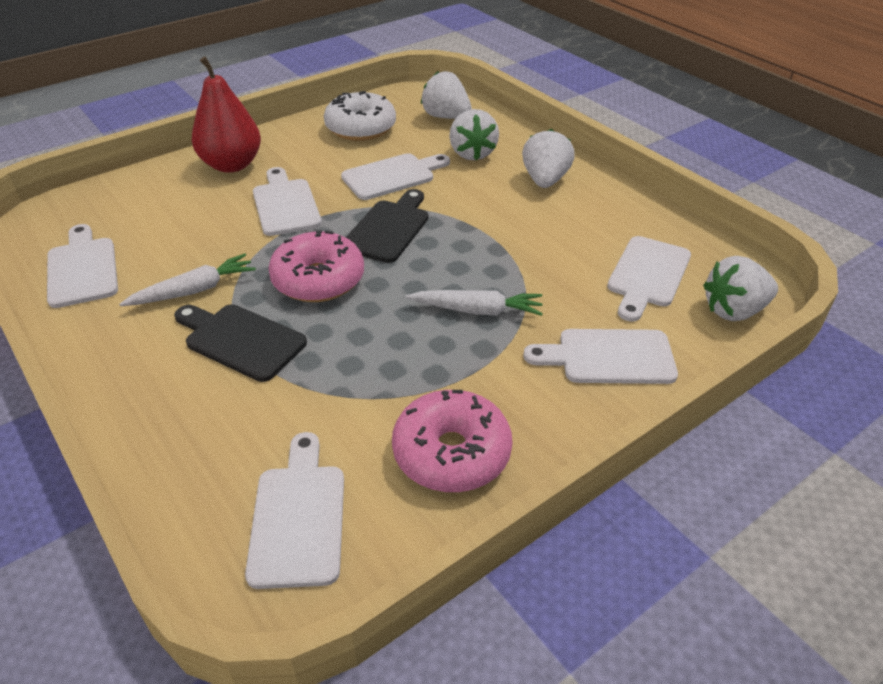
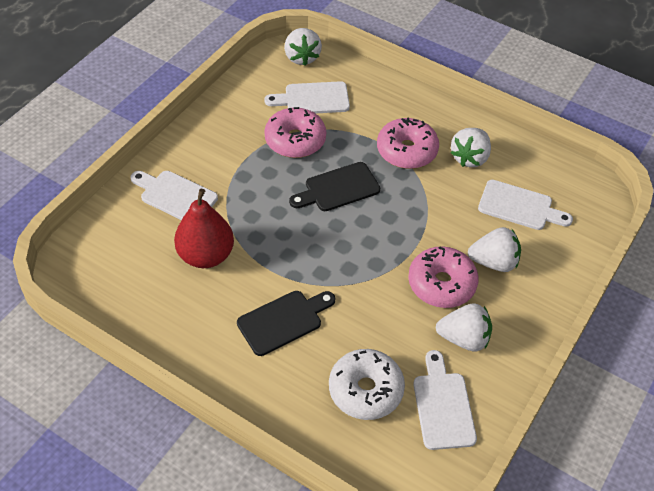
pink donut: [268,230,364,302] [392,390,512,492] = 2 -> [264,107,326,158] [377,117,439,169] [408,246,479,308] = 3
white carrot: [119,253,256,306] [406,290,543,316] = 2 -> none = 0
white cutting board: [47,224,118,308] [245,432,344,589] [253,167,322,236] [341,153,450,200] [523,329,678,384] [607,236,691,322] = 6 -> [130,171,218,220] [264,81,350,113] [413,350,477,450] [478,180,573,230] = 4

